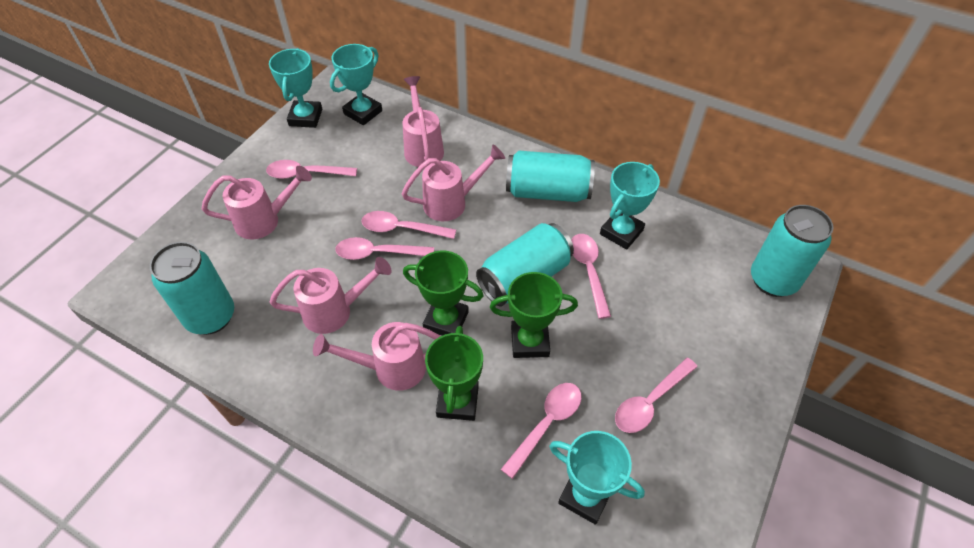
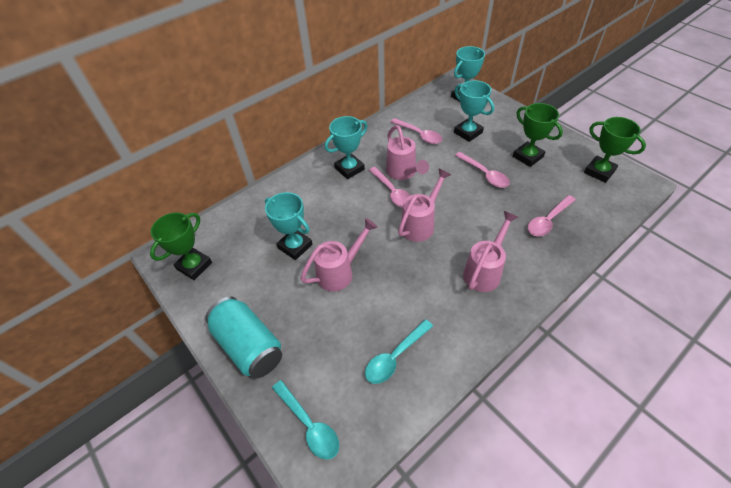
pink spoon: [266,160,357,179] [335,237,434,260] [362,211,456,239] [501,383,581,479] [571,234,611,319] [615,358,697,433] = 6 -> [369,167,410,208] [391,118,442,144] [455,152,510,188] [528,195,576,236] = 4
pink watering can: [202,166,312,240] [270,257,392,334] [313,322,440,391] [402,145,505,221] [403,76,444,167] = 5 -> [301,218,378,292] [386,125,429,180] [398,168,451,242] [463,211,518,292] = 4
turquoise can: [150,242,234,335] [476,223,574,307] [506,151,595,202] [751,205,833,297] = 4 -> [205,297,282,378] = 1
turquoise spoon: none = 0 -> [272,380,339,460] [365,319,433,384] = 2

